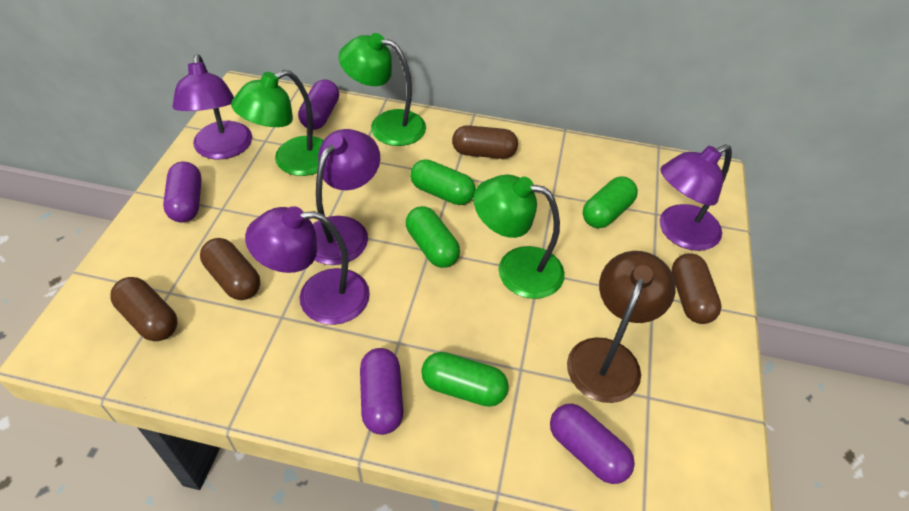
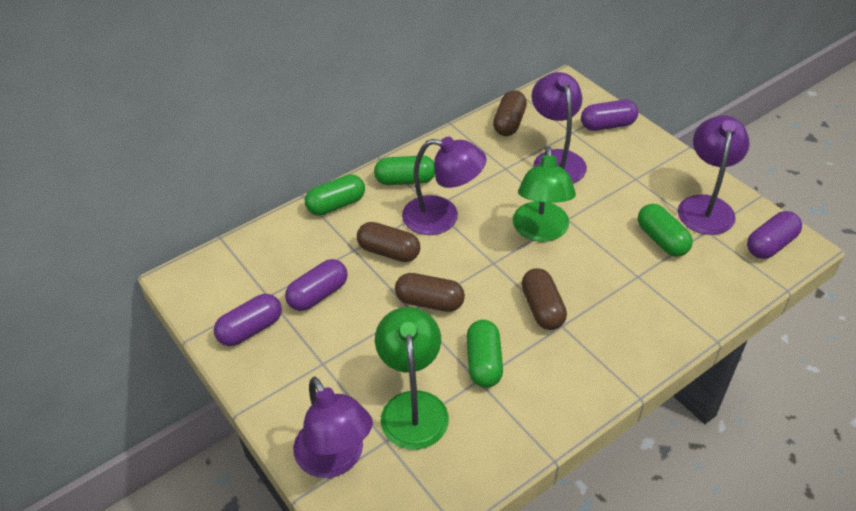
brown lamp: [567,251,676,403] = 1 -> none = 0
green lamp: [231,70,324,176] [339,33,426,146] [473,174,565,299] = 3 -> [375,307,449,450] [513,146,576,242] = 2

